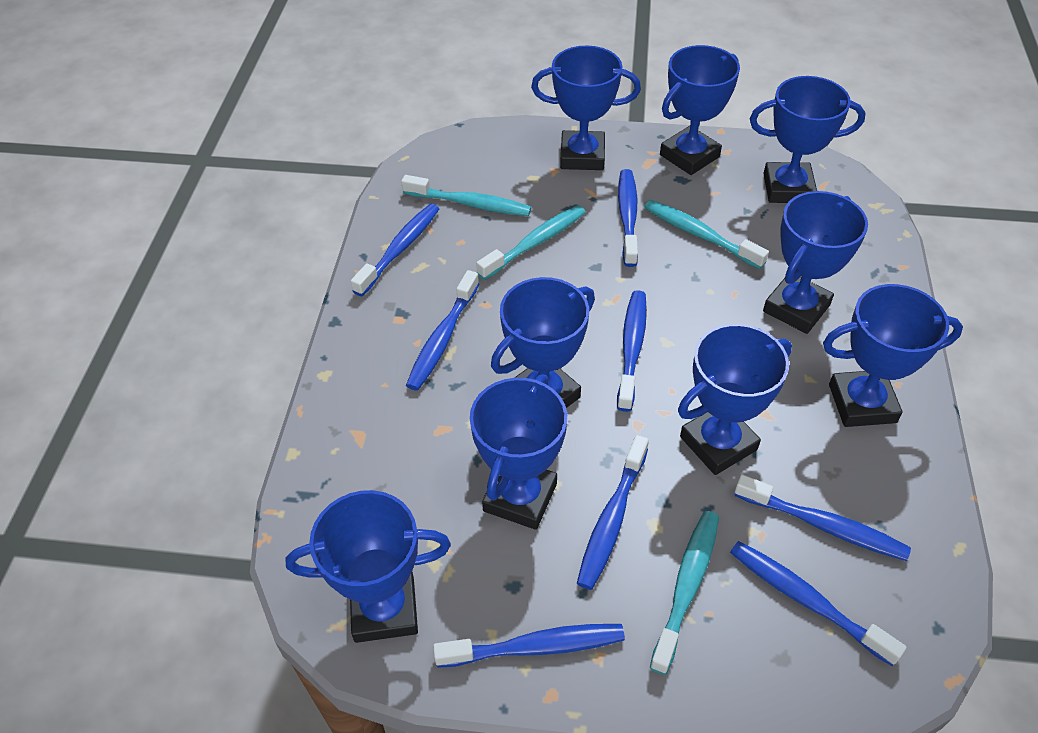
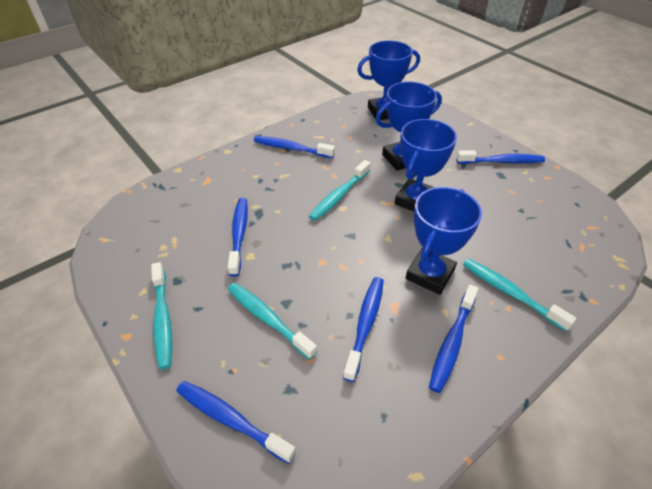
blue toothbrush: [351,204,439,296] [406,270,479,391] [433,624,625,668] [577,435,649,590] [617,290,647,412] [618,169,638,267] [730,541,906,666] [734,475,911,561] = 8 -> [176,381,296,464] [228,198,248,276] [254,136,335,158] [343,277,384,382] [429,285,478,393] [456,150,545,164] = 6
blue trophy: [286,490,451,643] [470,375,567,530] [491,277,595,408] [531,45,641,170] [660,45,740,175] [678,324,792,475] [750,76,865,203] [763,191,868,334] [823,284,963,427] = 9 -> [357,40,420,120] [376,82,442,171] [395,119,457,212] [406,187,482,295] = 4

